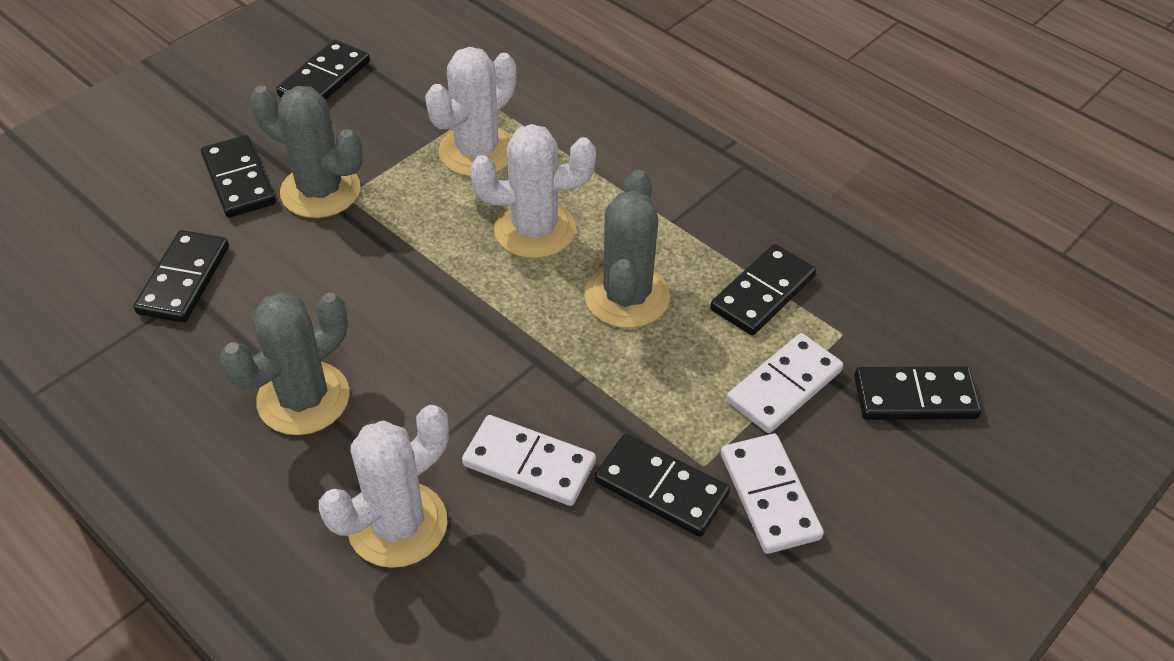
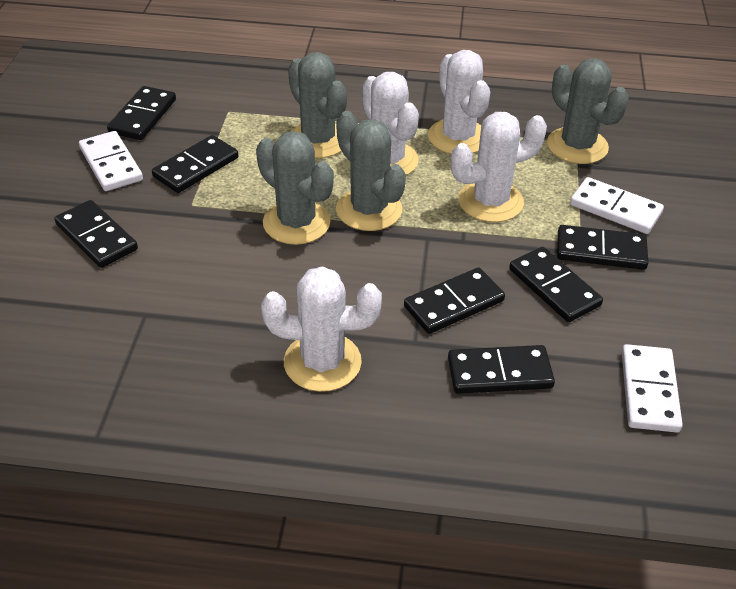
black domino: [133,230,229,323] [201,135,276,218] [276,40,370,100] [595,434,730,537] [710,244,816,335] [854,366,981,420] = 6 -> [55,200,138,268] [107,86,176,140] [152,135,238,193] [404,267,505,334] [448,345,555,394] [509,247,603,322] [557,225,648,270] = 7
grey cactus: [220,292,350,435] [251,85,363,218] [584,170,670,328] = 3 -> [256,131,334,245] [288,52,347,158] [336,111,406,231] [547,58,629,164] = 4
white cactus: [319,405,449,568] [425,47,516,177] [470,124,596,259] = 3 -> [261,266,382,392] [362,72,419,175] [428,50,490,154] [451,112,547,222] = 4

